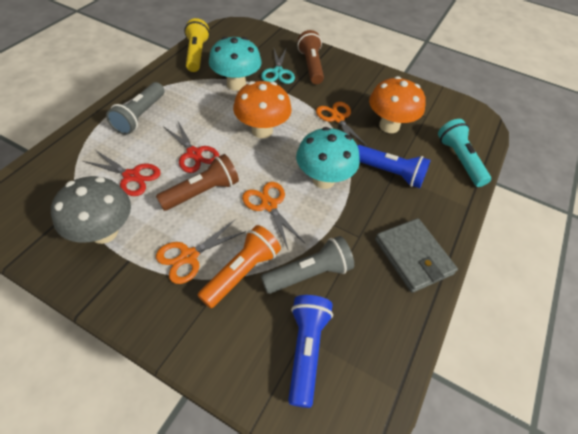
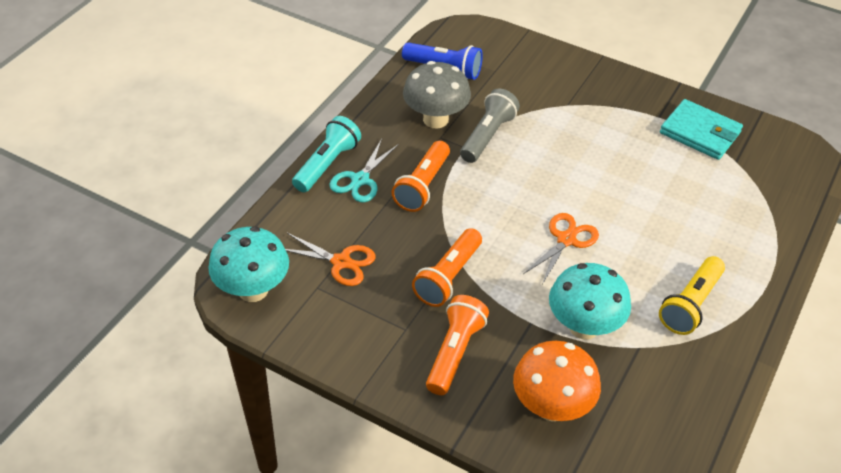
blue flashlight: [288,295,333,408] [357,145,431,188] = 2 -> [402,42,483,80] = 1
brown flashlight: [156,154,239,211] [297,30,324,84] = 2 -> none = 0
grey flashlight: [106,82,164,135] [261,236,354,294] = 2 -> [460,88,520,163] = 1
grey wallet: [375,218,458,293] = 1 -> none = 0
orange flashlight: [198,225,281,308] = 1 -> [392,141,450,212] [412,228,482,307] [426,295,489,395] = 3
orange mushroom: [233,81,292,138] [369,76,426,133] = 2 -> [513,341,601,422] = 1
orange scissors: [156,220,246,284] [242,182,305,249] [316,102,368,147] = 3 -> [285,233,376,286] [523,213,599,284] = 2
red scissors: [83,150,161,196] [163,122,219,173] = 2 -> none = 0
turquoise wallet: none = 0 -> [660,99,743,160] = 1

